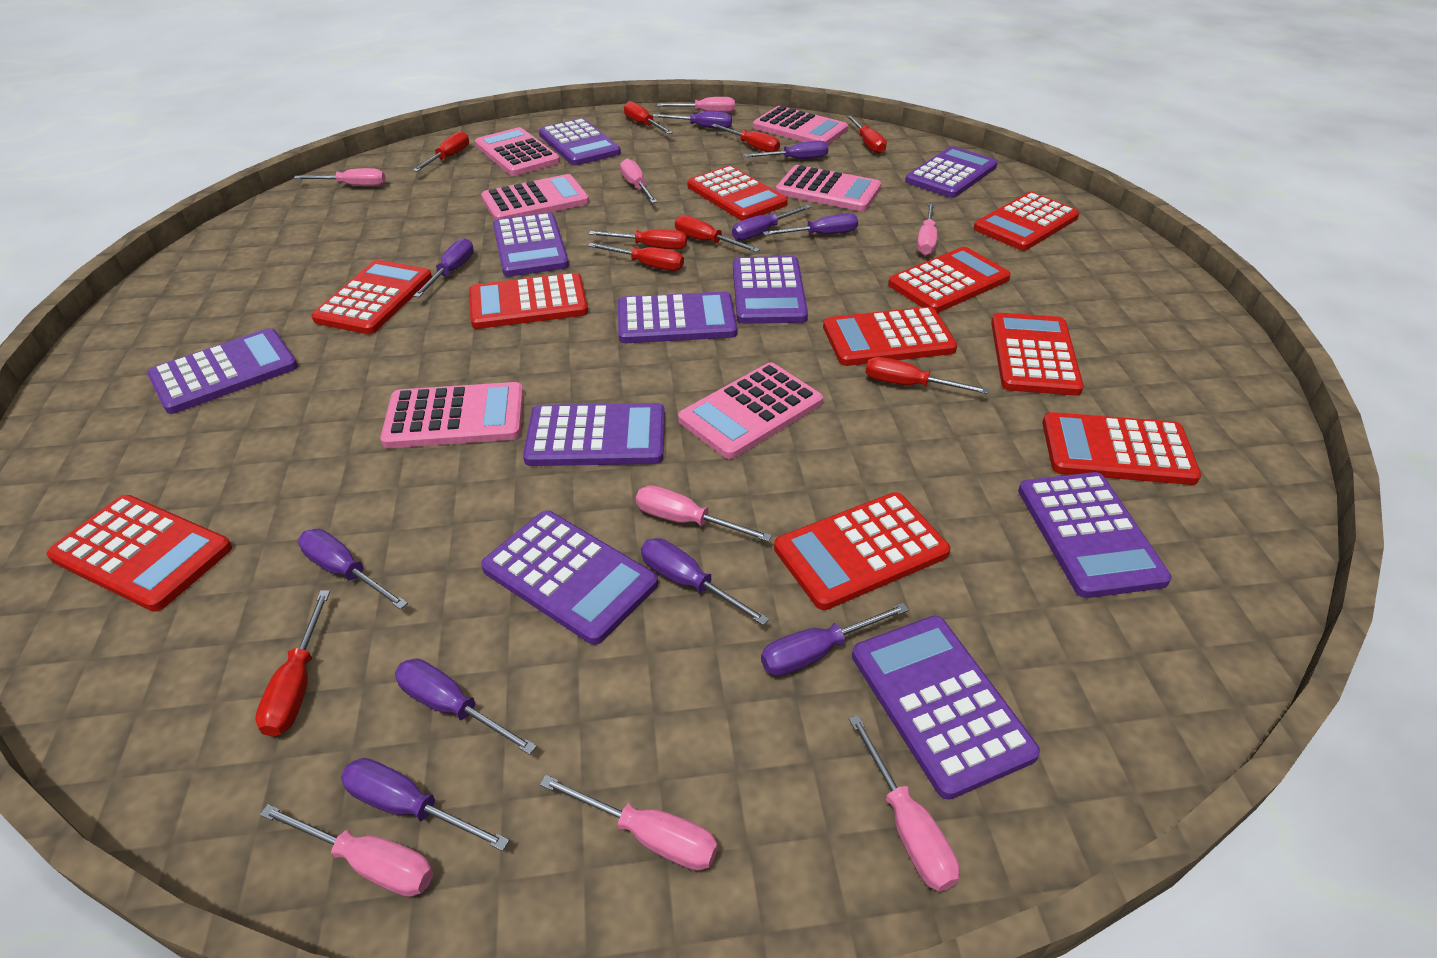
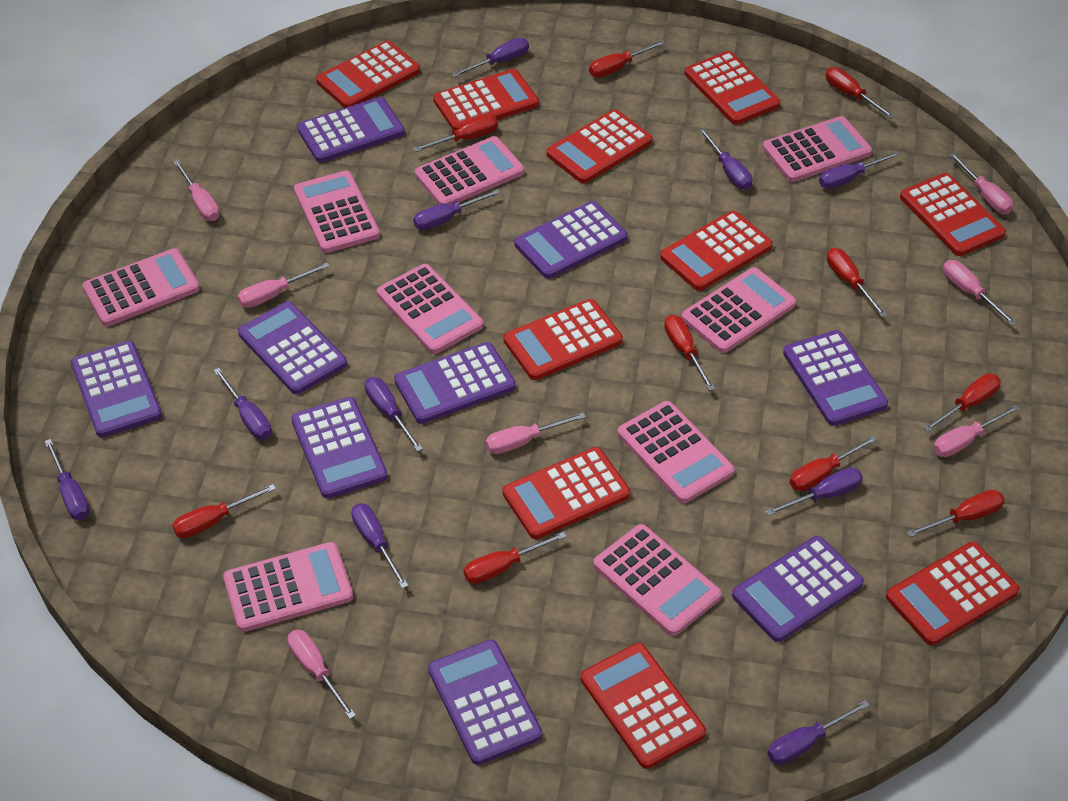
pink calculator: [380,382,524,448] [475,127,560,176] [481,174,589,220] [678,362,823,459] [753,106,848,145] [776,165,881,211] = 6 -> [83,248,200,326] [223,542,353,632] [294,171,380,253] [377,264,484,354] [415,136,524,205] [593,524,722,636] [617,401,734,503] [681,267,796,353] [762,116,872,182] = 9
pink screwdriver: [260,804,433,897] [294,168,386,187] [540,775,718,871] [620,159,657,203] [636,485,772,542] [657,97,735,113] [849,715,960,892] [917,203,937,255] = 8 -> [174,160,220,221] [238,263,330,308] [287,630,356,719] [486,412,586,454] [933,405,1019,457] [943,260,1017,326] [949,153,1013,214] = 7
purple calculator: [147,328,298,414] [481,511,658,645] [493,213,569,277] [523,403,665,466] [539,118,621,166] [618,291,737,343] [733,256,808,324] [852,616,1040,800] [905,146,998,198] [1018,472,1172,598] = 10 -> [71,341,162,438] [238,301,347,394] [291,397,388,499] [297,97,405,163] [394,342,516,424] [428,640,542,765] [514,201,627,279] [732,536,864,642] [783,330,888,426] = 9
red screwdriver: [255,590,330,737] [412,131,469,172] [588,243,684,271] [589,229,687,250] [624,101,673,134] [675,215,760,252] [711,124,780,152] [846,115,887,154] [866,357,990,394] = 9 -> [172,484,276,538] [413,115,498,152] [464,531,567,584] [589,40,665,77] [664,315,715,391] [790,435,877,491] [825,67,895,119] [827,248,887,317] [907,490,1005,537] [923,374,1001,432] = 10

